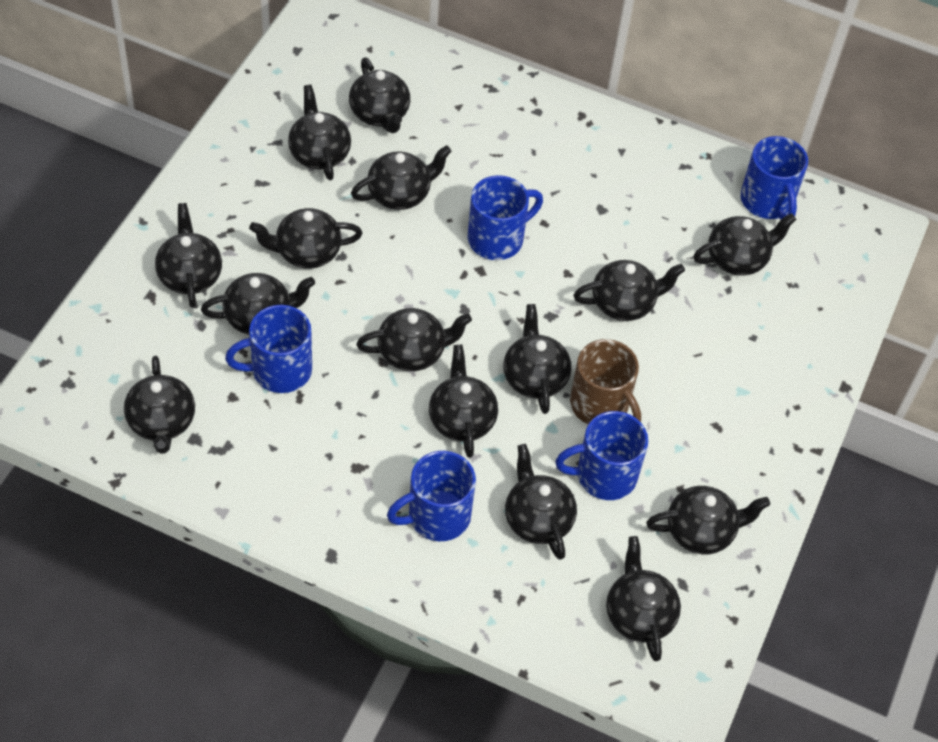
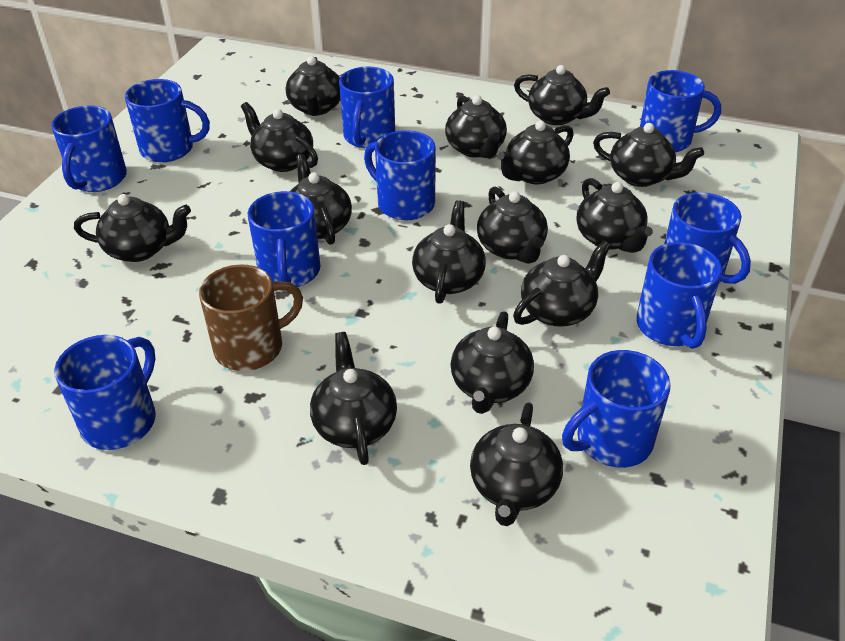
blue mug: [225,305,312,393] [387,451,476,541] [467,175,543,260] [555,411,648,500] [740,136,808,219] = 5 -> [51,105,127,192] [54,335,156,450] [125,79,210,162] [248,191,321,287] [339,67,395,149] [364,130,436,220] [562,350,671,468] [636,242,722,349] [640,70,721,152] [664,192,751,284] = 10

